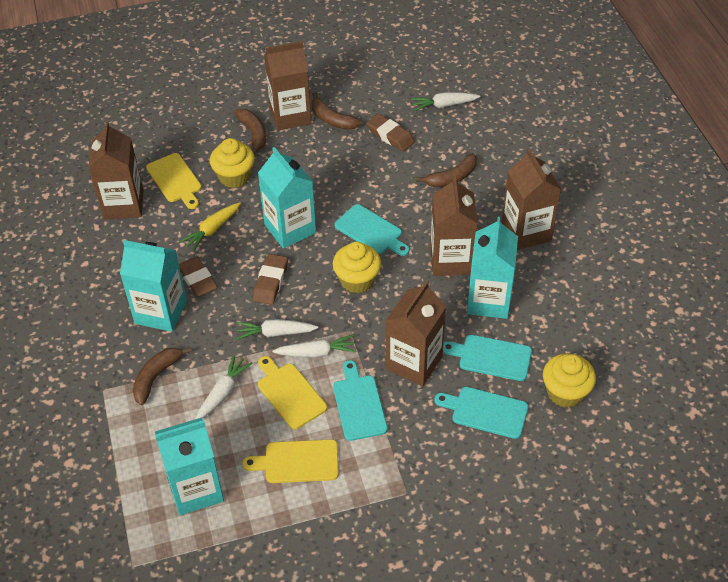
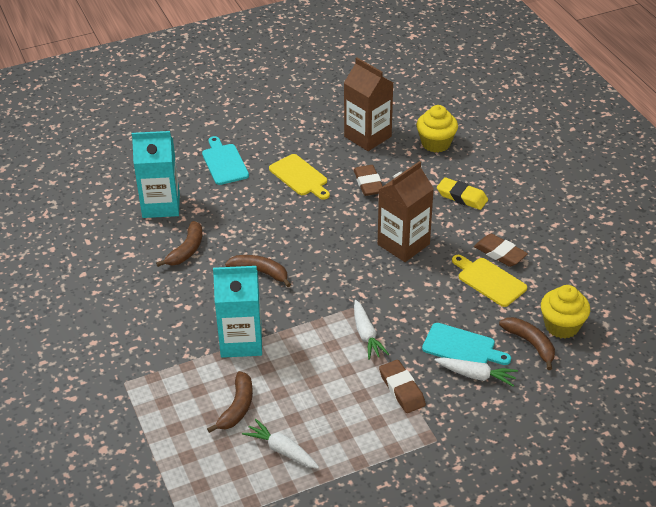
brown carton: [88,121,144,219] [264,41,311,130] [386,281,446,386] [430,176,478,276] [501,148,561,250] = 5 -> [344,58,393,151] [378,161,434,262] = 2
turquoise carton: [120,240,187,332] [155,417,224,515] [258,147,316,249] [467,217,518,319] = 4 -> [132,131,180,218] [213,266,262,358] = 2
turquoise cutting board: [333,360,388,441] [334,204,409,256] [434,387,528,439] [443,335,532,381] = 4 -> [202,136,249,185] [422,323,511,365] = 2
white carrot: [196,354,253,419] [236,319,318,340] [273,334,356,358] [411,92,480,111] = 4 -> [242,419,319,469] [354,300,389,360] [434,358,518,387] = 3
yellow carrot: [179,202,241,252] = 1 -> none = 0
yellow cupcake: [210,138,255,188] [333,242,381,293] [543,353,596,408] = 3 -> [416,105,458,153] [541,285,590,338] = 2
yellow cutting board: [146,153,202,209] [242,439,339,483] [258,356,327,429] = 3 -> [269,154,330,200] [452,255,527,307] = 2
yellow eraser: none = 0 -> [437,177,488,210] = 1

